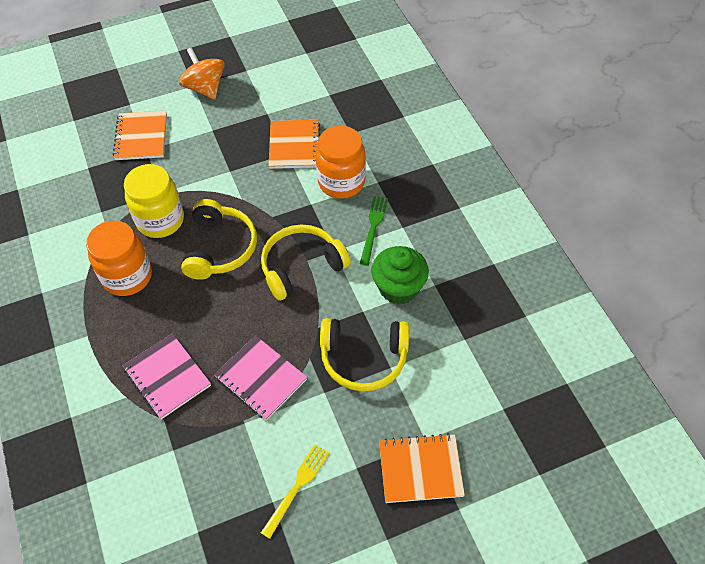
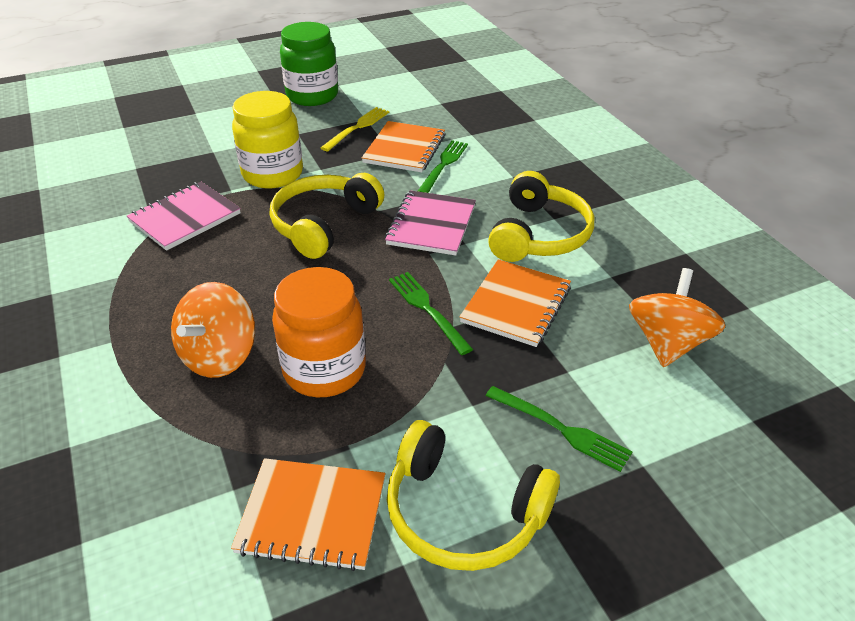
green cupcake: [371,246,429,305] = 1 -> none = 0
green fork: [360,196,388,266] = 1 -> [389,272,473,355] [417,140,468,193] [485,386,632,472] = 3
green jar: none = 0 -> [280,22,338,106] = 1
orange jar: [86,221,152,296] [316,126,366,199] = 2 -> [272,267,366,397] = 1
orange spinning top: [179,47,225,99] = 1 -> [171,282,255,378] [629,268,725,367] = 2

